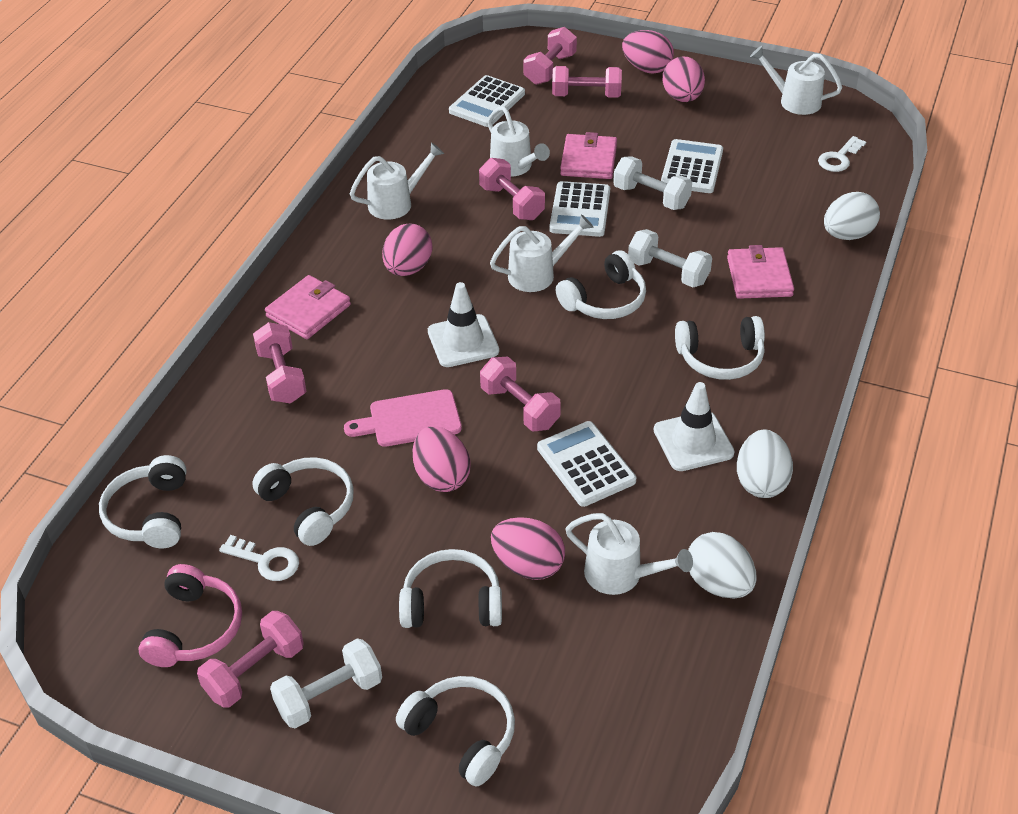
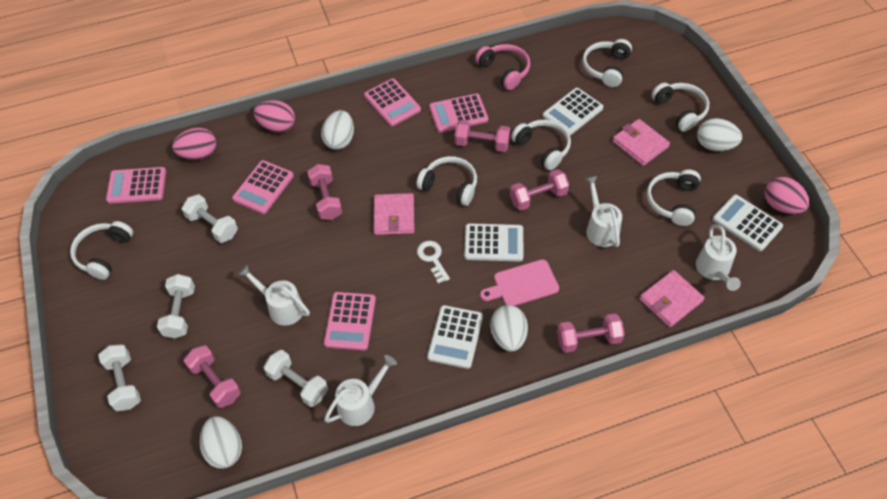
pink calculator: none = 0 -> [106,167,166,204] [232,160,294,214] [324,292,376,351] [364,79,421,126] [429,93,488,133] = 5
pink dumbbell: [197,611,304,708] [253,322,307,403] [479,158,545,220] [480,357,561,432] [524,27,577,85] [552,66,622,98] = 6 -> [184,345,241,408] [307,164,342,220] [455,120,511,152] [510,169,569,211] [557,314,625,353] = 5
pink egg: [382,224,432,276] [413,426,471,492] [491,517,565,580] [622,30,674,74] [663,57,705,102] = 5 -> [172,127,216,160] [254,100,295,133] [765,177,810,214] = 3
white dumbbell: [270,638,382,728] [613,156,692,210] [628,229,712,287] = 3 -> [98,344,141,411] [157,274,195,339] [182,194,238,243] [264,350,328,407] = 4
white egg: [688,532,757,599] [737,430,793,498] [824,192,880,240] = 3 -> [200,416,242,468] [321,110,354,150] [490,305,528,351] [697,118,742,151] = 4
white key: [219,535,299,581] [818,136,866,172] = 2 -> [417,241,450,283] = 1
white traffic cone: [428,282,499,367] [654,382,735,471] = 2 -> none = 0
white watering can: [350,142,444,220] [487,106,550,177] [490,214,594,292] [565,513,693,595] [750,46,843,115] = 5 -> [238,264,310,326] [324,355,397,426] [585,176,622,247] [696,224,741,291] = 4

